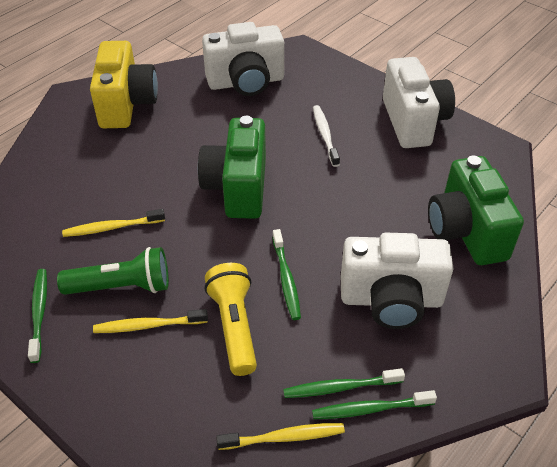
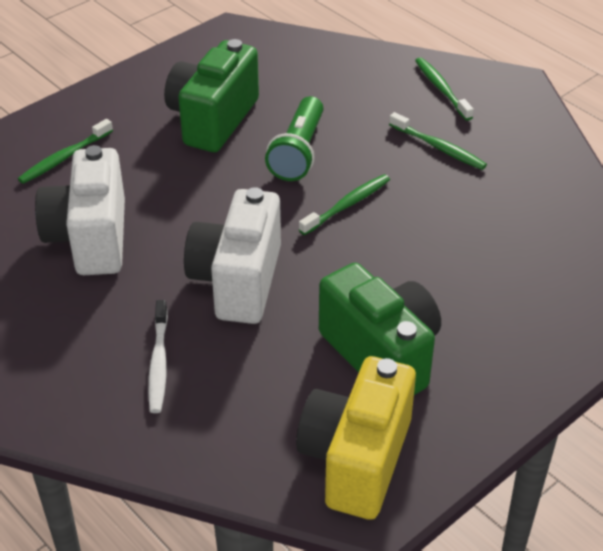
white camera: [202,22,284,96] [341,233,454,329] [383,57,455,148] = 3 -> [35,145,125,275] [184,187,281,324] = 2
yellow flashlight: [204,263,257,376] = 1 -> none = 0
yellow toothbrush: [62,209,165,237] [93,309,208,333] [216,423,345,450] = 3 -> none = 0

